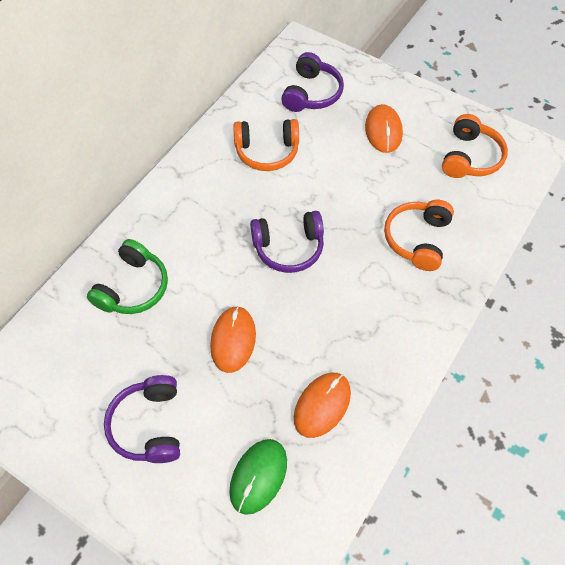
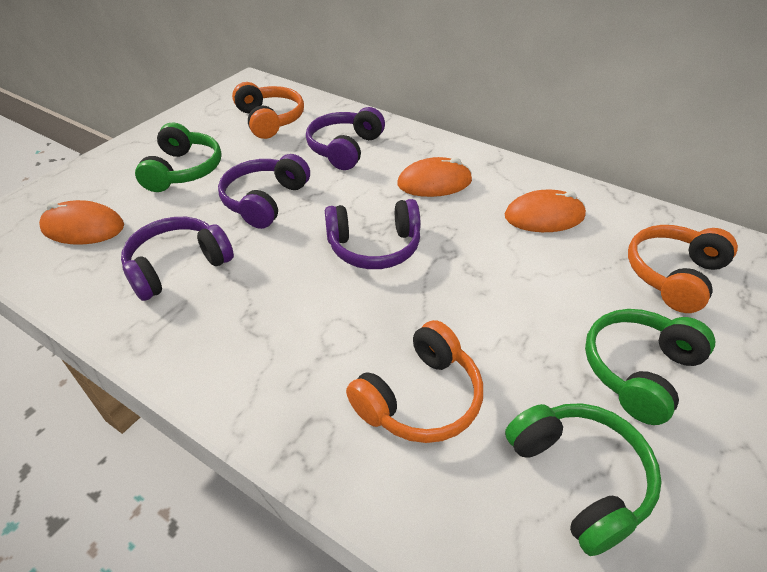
green headphones: [87,239,168,314] = 1 -> [135,122,222,192] [505,403,662,556] [585,309,715,425] = 3
green mouse: [229,439,287,515] = 1 -> none = 0
purple headphones: [104,375,180,463] [250,211,324,273] [281,52,344,112] = 3 -> [121,217,234,301] [218,154,310,229] [306,107,385,170] [325,199,421,269] = 4

